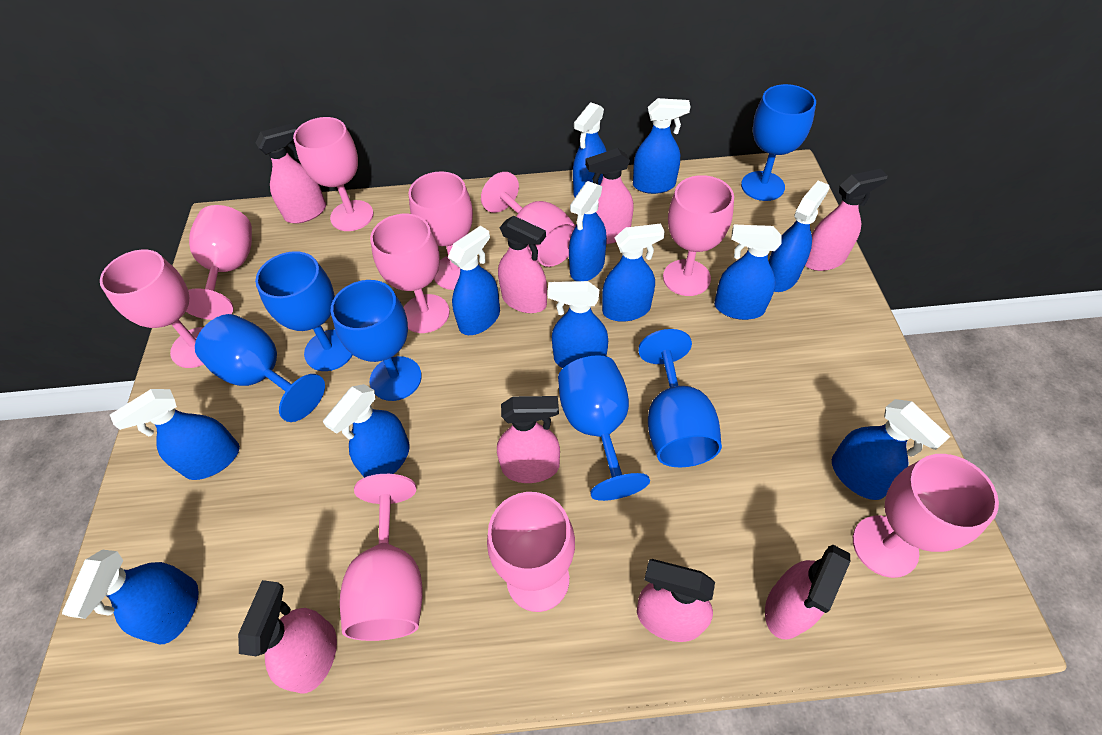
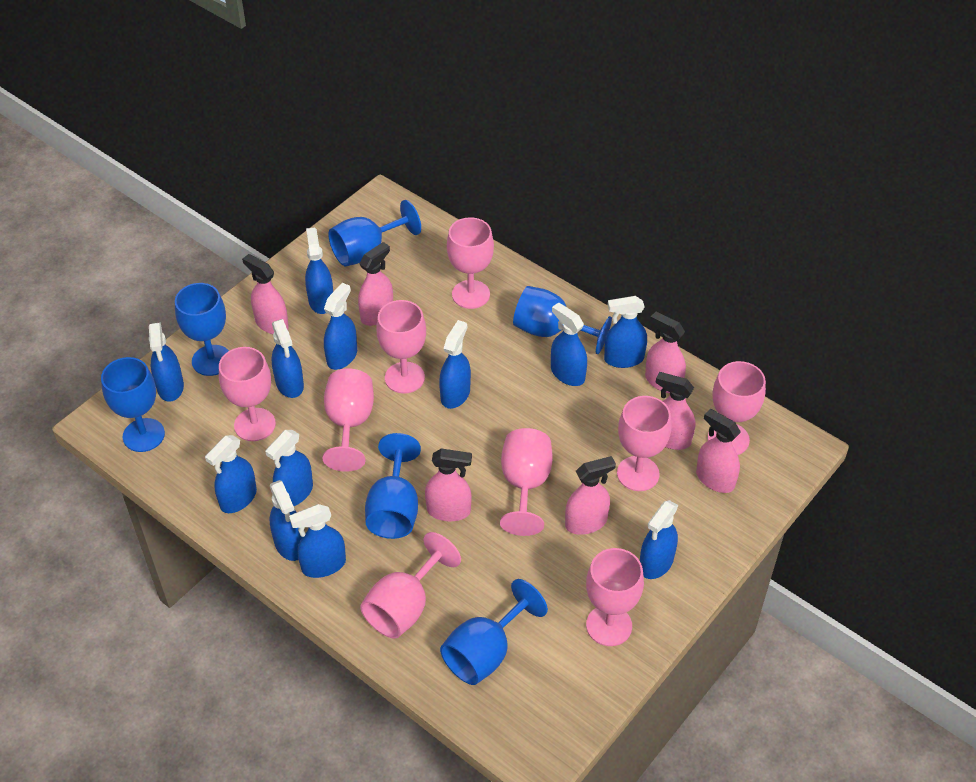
pink goblet: [100,250,204,368] [186,205,252,320] [293,117,373,231] [340,474,423,641] [370,214,450,333] [408,171,473,290] [481,172,576,267] [487,492,575,612] [663,175,734,296] [853,454,999,578] = 10 -> [219,347,276,441] [322,368,374,472] [360,532,461,639] [376,300,426,394] [447,217,494,309] [500,428,553,536] [586,548,644,646] [617,396,672,491] [708,361,766,455] = 9
pink spray bottle: [238,580,337,694] [256,123,326,224] [497,396,560,483] [498,216,547,313] [585,148,634,244] [637,559,715,642] [765,545,850,639] [805,169,888,271] = 8 -> [242,254,289,334] [358,242,393,326] [425,448,472,521] [565,456,616,535] [645,312,686,393] [655,372,695,450] [696,409,741,493] = 7

